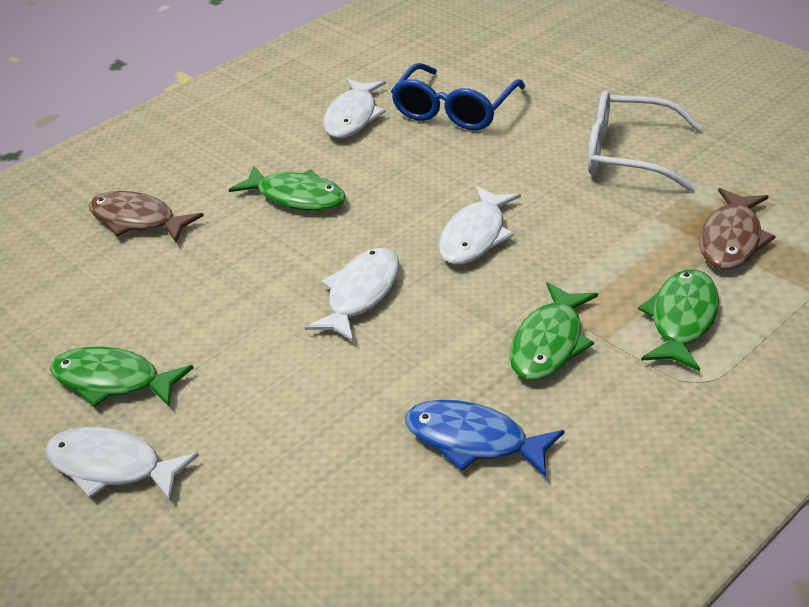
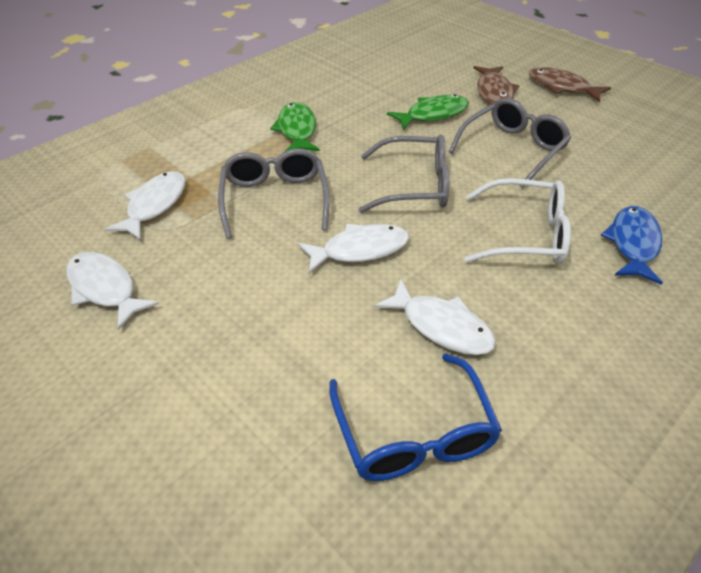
green fish: [50,346,194,407] [229,165,346,211] [509,282,598,380] [638,269,719,371] = 4 -> [270,102,320,152] [387,94,469,130] = 2
grey glasses: none = 0 -> [218,148,330,239] [359,134,449,213] [449,98,571,188] = 3

